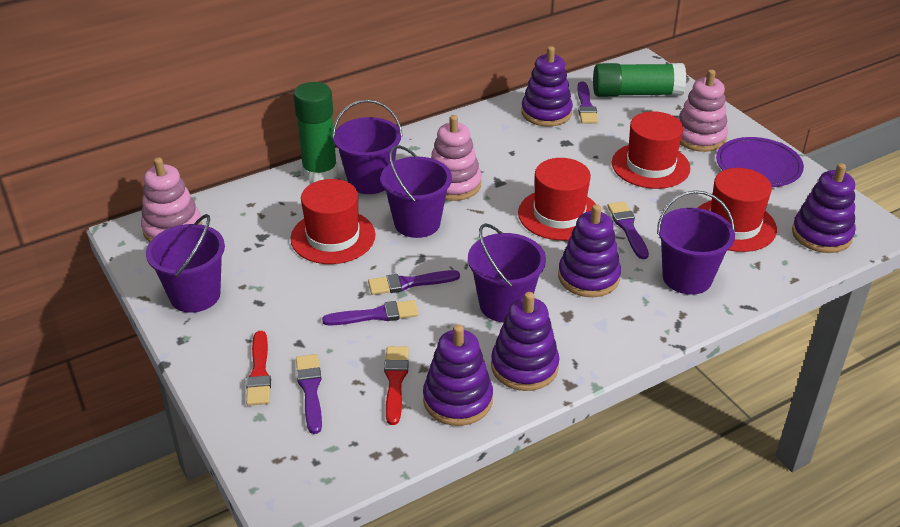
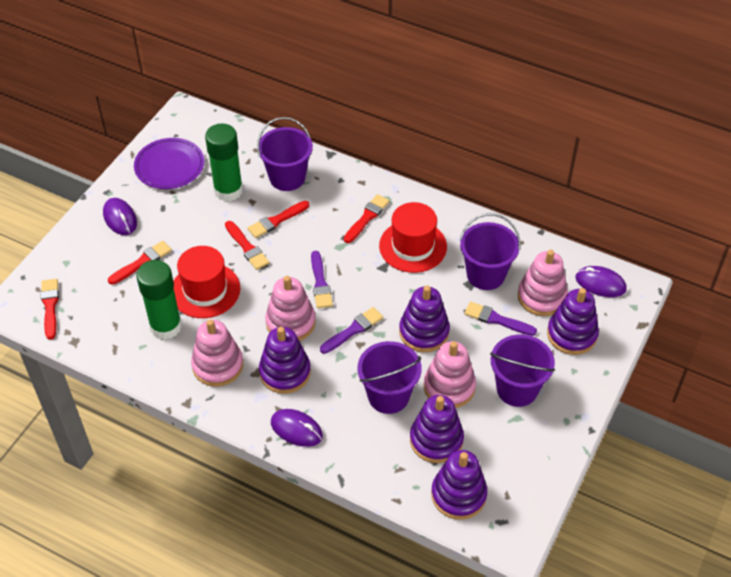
pink stacking toy: [141,158,202,242] [431,115,481,201] [678,69,728,152] = 3 -> [191,320,243,387] [265,276,316,341] [424,341,476,408] [518,250,568,316] = 4
purple brush: [296,354,322,434] [322,300,418,326] [368,270,460,295] [577,81,598,124] [607,201,649,259] = 5 -> [311,251,333,308] [320,307,383,354] [464,302,537,336] = 3
purple bucket: [146,214,225,313] [332,100,402,194] [381,145,452,238] [468,223,546,322] [657,190,735,295] = 5 -> [257,117,313,191] [357,341,422,414] [460,213,521,290] [490,335,555,407] = 4
purple mouse: none = 0 -> [103,198,137,235] [271,409,323,447] [575,266,627,297] = 3
red brush: [246,331,271,406] [384,346,409,425] = 2 -> [41,279,59,340] [108,241,172,285] [225,221,269,270] [247,201,309,238] [344,194,389,243] = 5
red hat: [291,179,376,264] [518,158,596,240] [612,111,690,189] [698,168,777,252] = 4 -> [174,246,240,318] [379,202,447,273] = 2

